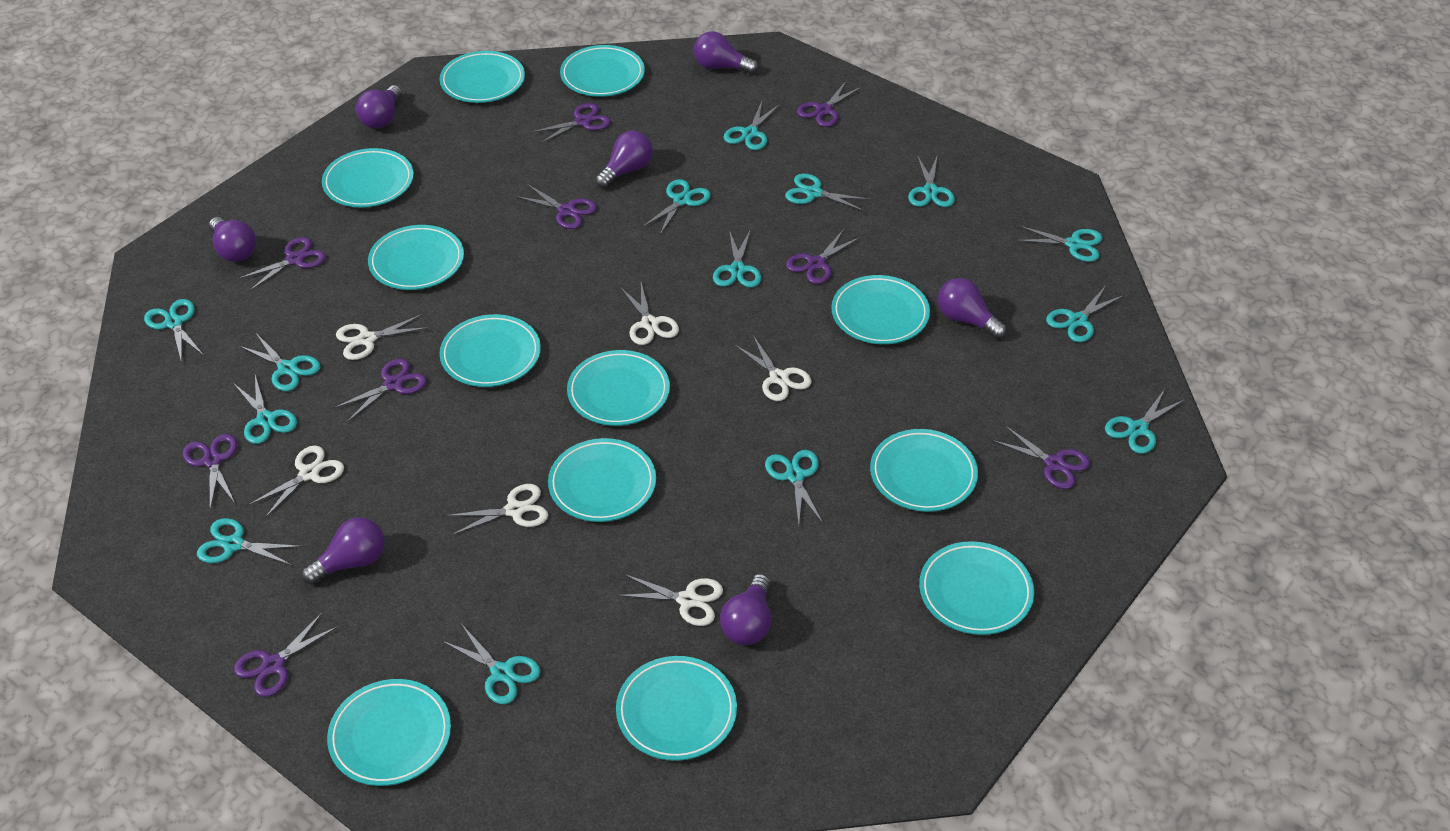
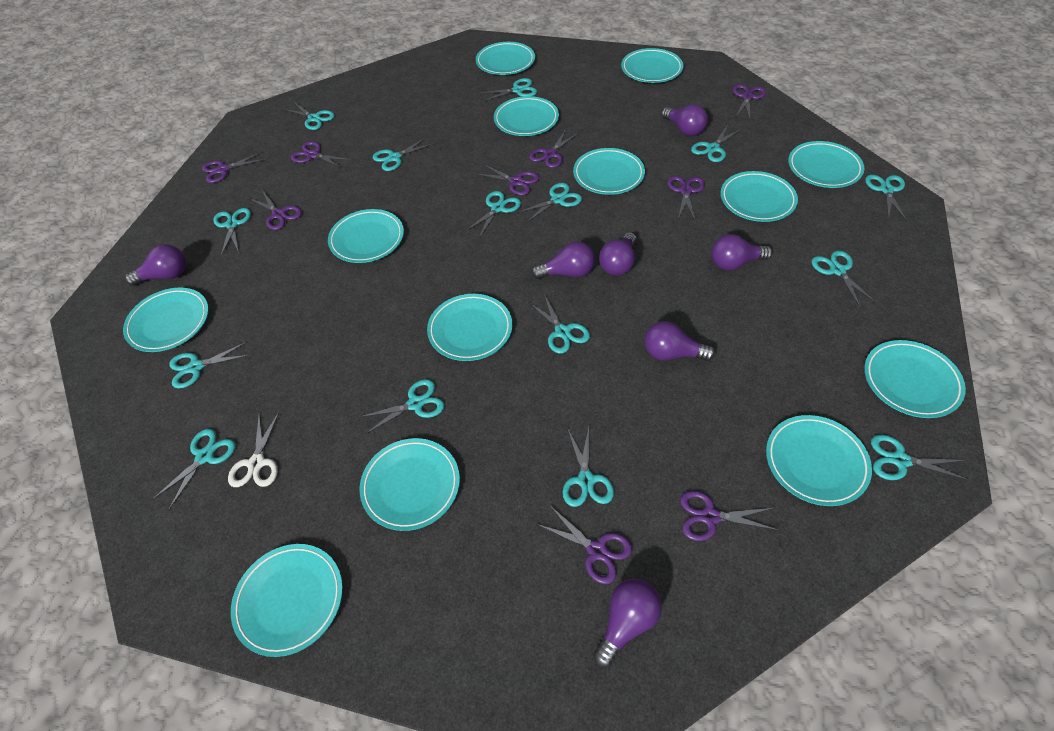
turquoise plate: [322,148,414,208] [327,679,451,786] [368,225,464,290] [440,51,525,103] [440,314,541,387] [548,438,656,522] [560,45,645,97] [567,350,670,426] [616,656,737,761] [831,275,930,344] [870,429,978,512] [919,541,1034,635] = 12 -> [123,288,209,352] [231,544,343,657] [328,209,404,263] [360,438,460,531] [427,294,512,361] [476,42,535,75] [494,96,559,136] [573,148,645,195] [621,48,683,83] [720,171,798,222] [766,415,872,506] [788,141,864,188] [864,340,966,418] = 13
turquoise scissors: [144,299,203,363] [197,518,303,565] [233,375,297,444] [239,333,320,391] [442,624,541,704] [642,179,711,235] [713,229,761,287] [723,101,780,150] [765,450,823,525] [785,174,871,211] [908,154,955,207] [1015,225,1102,262] [1046,286,1124,342] [1105,389,1185,454] = 14 -> [152,429,236,510] [169,342,250,389] [213,208,251,256] [283,101,335,130] [359,379,444,434] [373,137,433,171] [466,191,521,238] [479,78,537,101] [516,183,582,223] [528,294,590,354] [563,427,614,507] [691,125,742,162] [811,250,877,307] [865,175,907,221] [871,435,971,481] = 15
white scissors: [248,445,344,518] [336,314,429,360] [446,484,548,536] [617,574,723,626] [620,283,679,345] [734,335,811,401] = 6 -> [228,412,279,487] = 1

